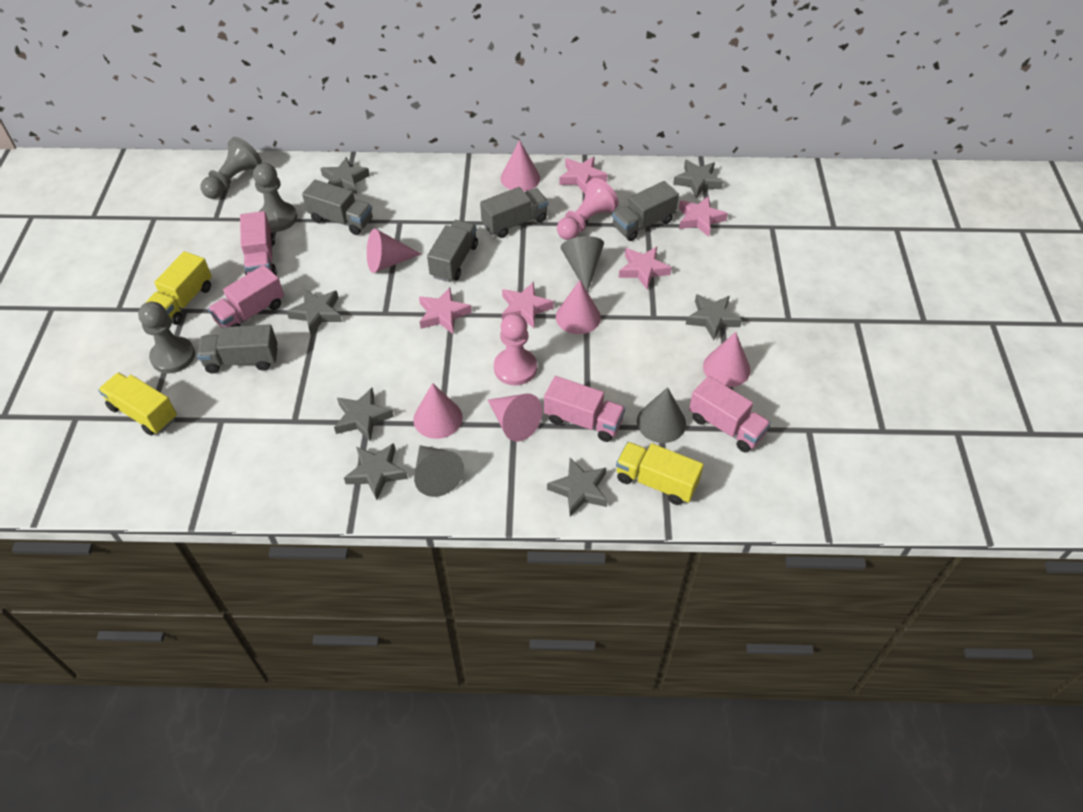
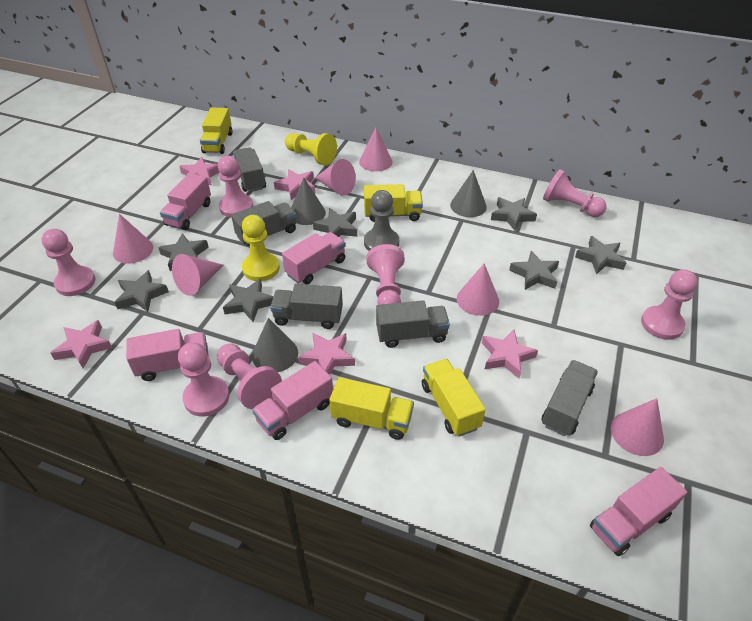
grey pawn: [138,302,195,373] [201,137,262,199] [253,163,297,232] = 3 -> [364,190,399,251] = 1
pink pawn: [494,313,537,385] [557,178,618,240] = 2 -> [42,229,96,296] [178,342,229,417] [217,343,282,409] [218,156,253,218] [367,244,405,305] [543,169,607,217] [641,269,698,340] = 7
pink truck: [208,265,284,327] [240,211,277,275] [544,376,625,442] [689,376,771,453] = 4 -> [126,329,209,381] [160,173,211,230] [252,361,333,440] [282,232,346,284] [590,467,687,556] = 5
yellow pawn: none = 0 -> [242,215,280,281] [285,133,337,166] = 2
yellow truck: [98,373,177,436] [146,251,212,325] [616,442,704,505] = 3 -> [200,107,232,154] [329,377,414,440] [364,184,423,222] [422,359,486,437] = 4

